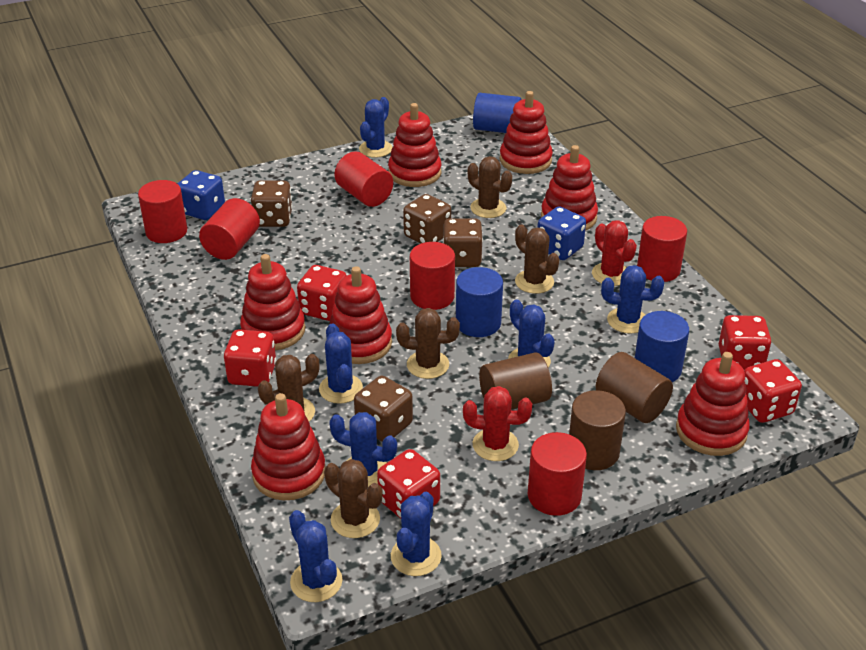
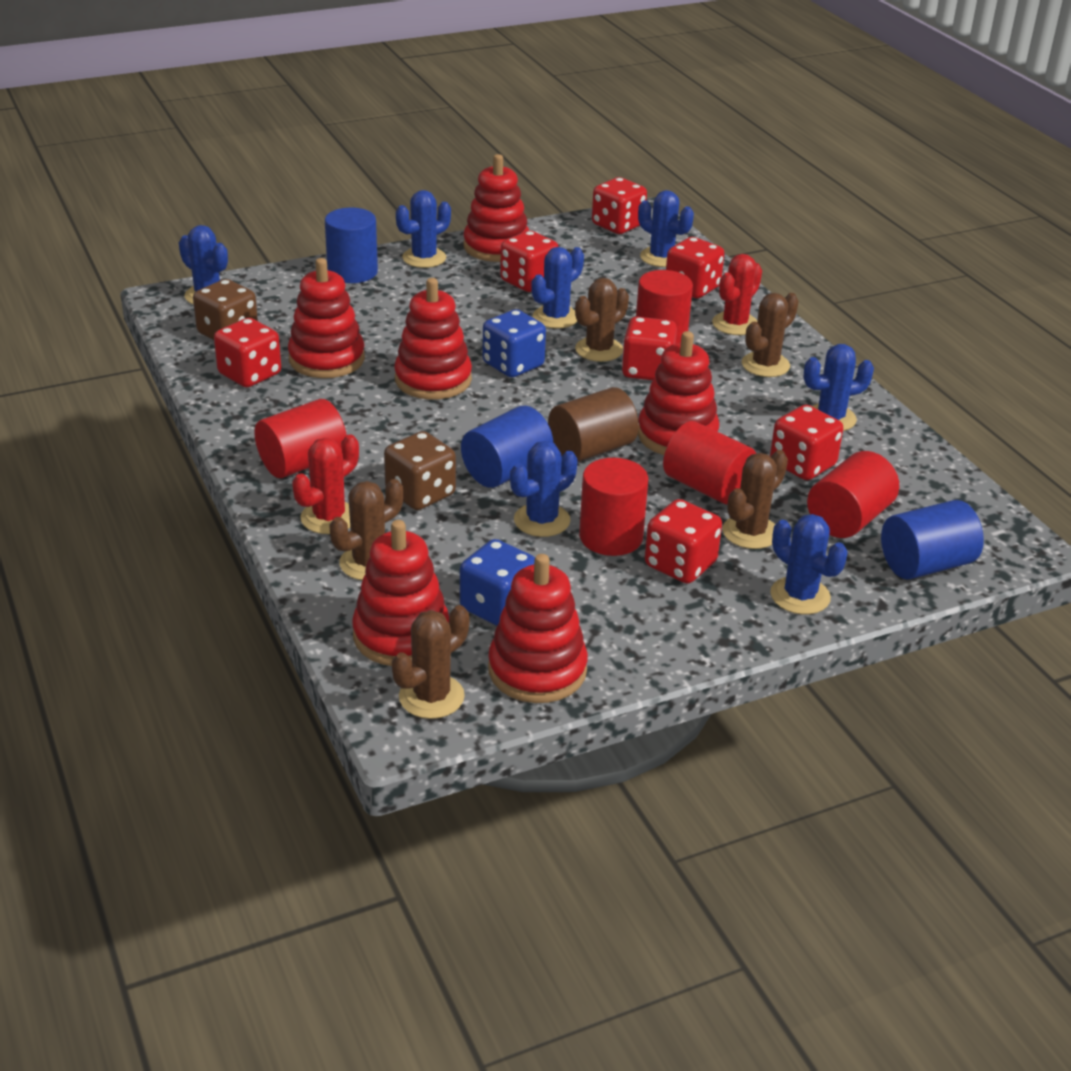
brown cylinder: [479,352,552,410] [569,390,626,470] [596,352,673,423] = 3 -> [548,387,639,462] = 1
brown dice: [251,180,293,227] [354,376,413,442] [403,194,451,244] [443,218,483,267] = 4 -> [193,279,258,340] [384,431,456,510] = 2
red cylinder: [138,180,187,243] [199,198,260,260] [334,152,393,207] [410,242,455,310] [528,432,587,516] [637,216,687,282] = 6 -> [254,399,347,478] [579,458,648,556] [636,270,693,344] [663,421,756,505] [807,451,899,538] = 5
red dice: [224,329,276,387] [297,265,347,321] [377,449,440,519] [719,315,771,370] [744,359,802,423] = 5 -> [214,318,281,387] [500,230,558,292] [592,177,647,234] [622,317,677,380] [645,499,722,584] [666,237,725,298] [770,405,843,480] = 7
red stacking toy: [240,254,305,350] [251,393,325,500] [330,266,392,364] [388,103,441,187] [500,91,553,174] [541,145,598,231] [676,352,750,456] = 7 -> [288,258,365,378] [352,520,449,666] [394,278,472,400] [463,154,529,262] [488,554,588,703] [638,331,719,455] = 6

